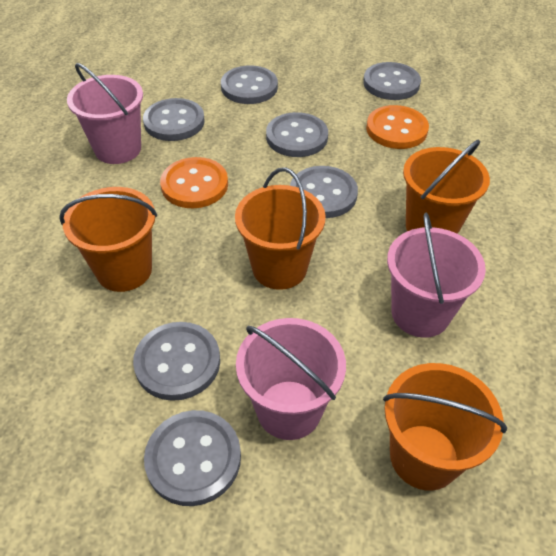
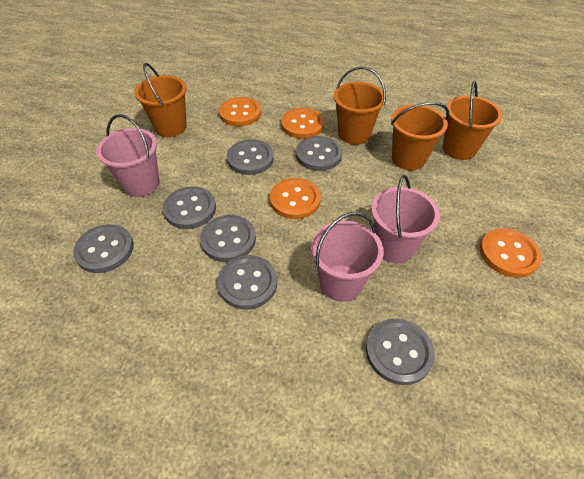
orange button: [160,157,228,208] [366,105,429,149] = 2 -> [219,97,261,126] [270,178,321,219] [281,108,324,139] [480,228,542,278] = 4

